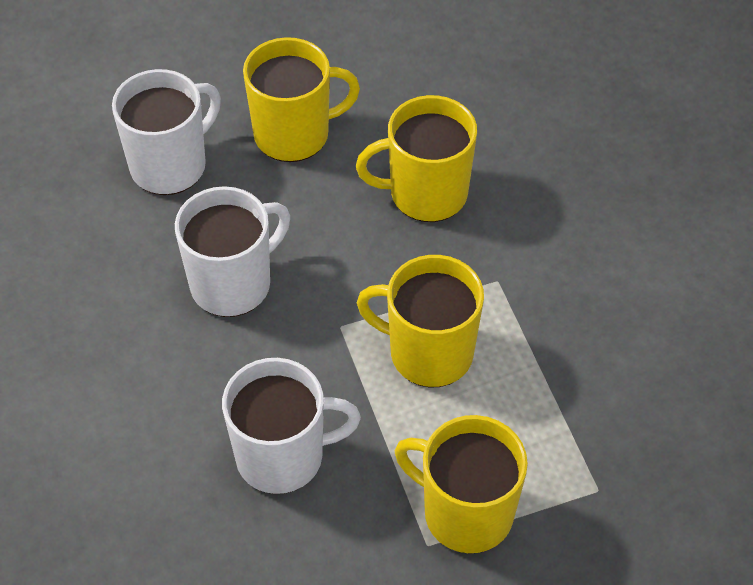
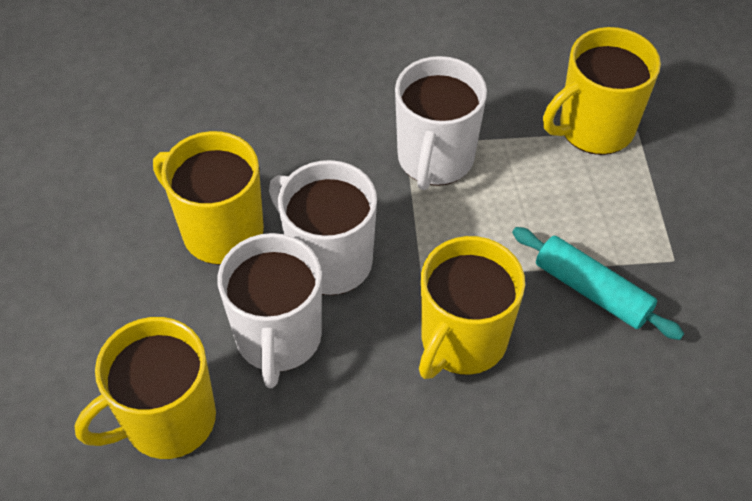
turquoise rolling pin: none = 0 -> [512,227,684,340] = 1

